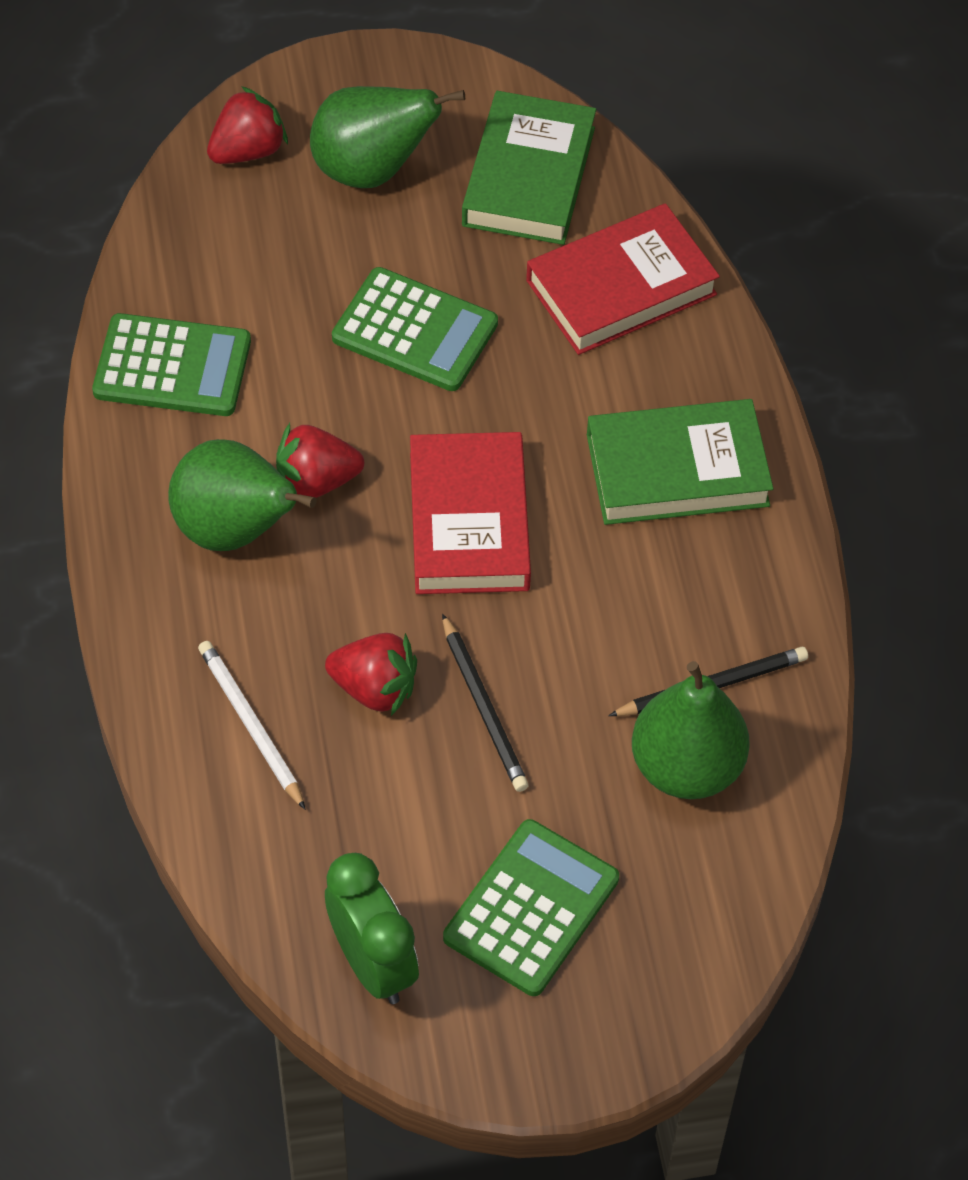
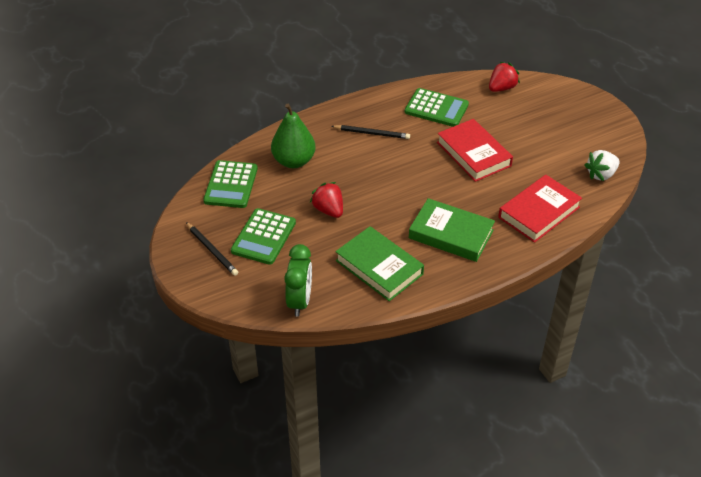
green pear: [168,439,317,551] [310,86,465,188] [632,661,750,799] = 3 -> [271,104,315,168] = 1
red strawberry: [207,86,288,164] [276,423,364,498] [325,633,417,716] = 3 -> [310,182,343,218] [489,62,520,92] = 2
white pencil: [198,641,305,809] = 1 -> none = 0
white strawberry: none = 0 -> [585,150,620,181] = 1

